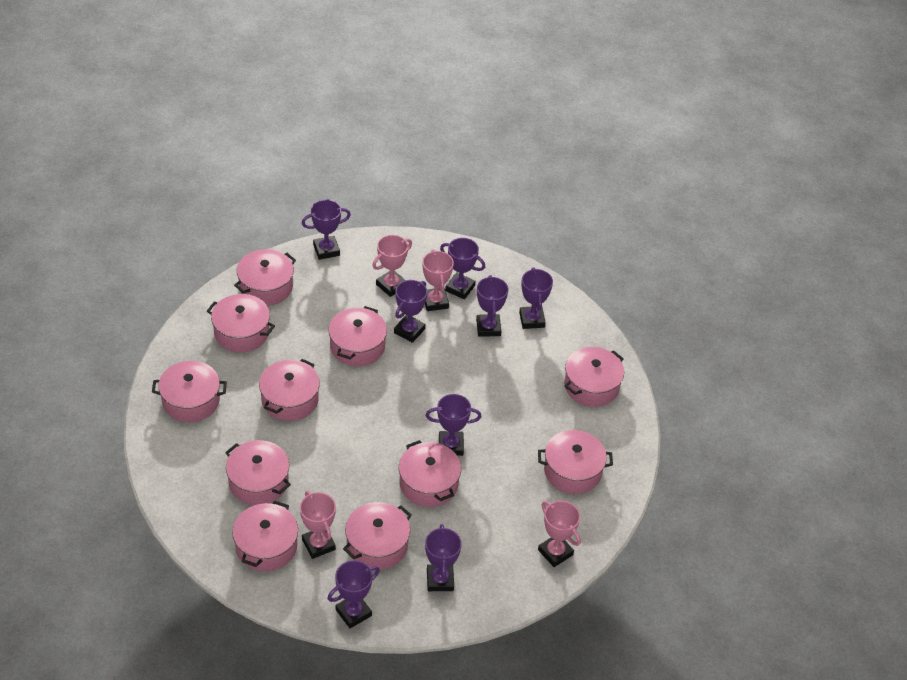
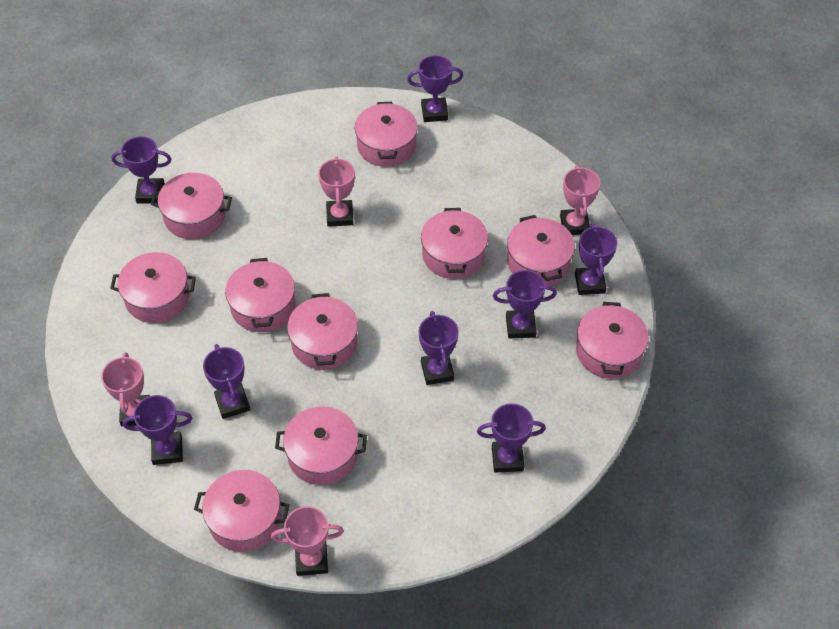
pink pot: [152,361,227,422] [207,294,275,352] [225,440,291,505] [232,501,298,572] [234,249,296,306] [259,359,320,421] [328,306,387,366] [343,502,412,570] [399,440,461,507] [538,430,613,494] [564,347,624,407] = 11 -> [110,252,196,323] [151,173,232,239] [194,470,289,552] [225,258,295,332] [275,406,367,485] [287,293,358,370] [355,102,418,167] [421,208,488,279] [507,215,575,286] [576,302,649,379] = 10

